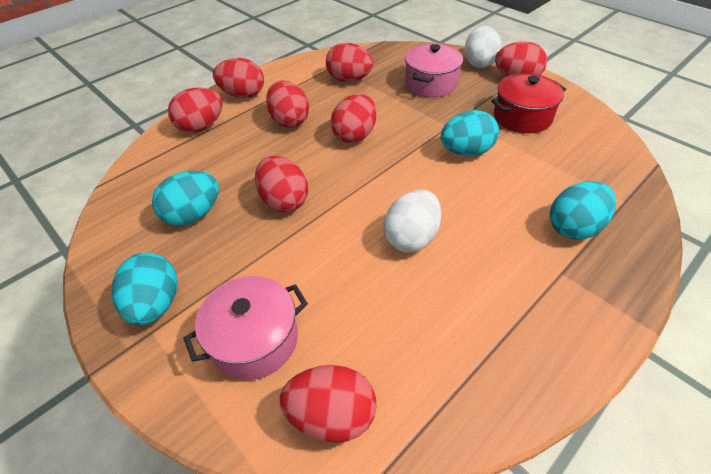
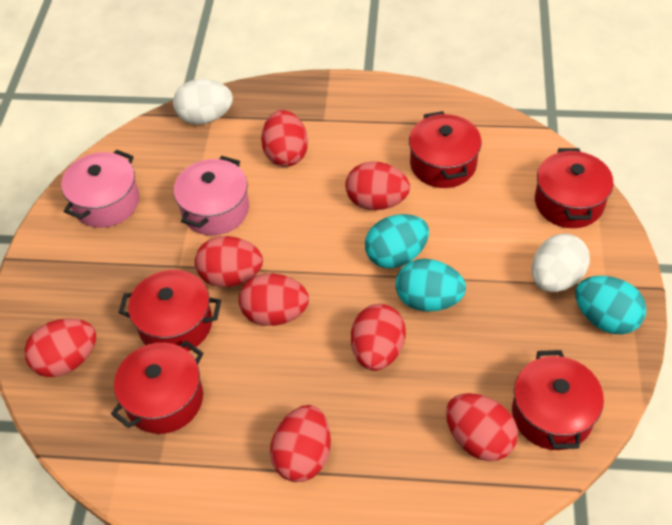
red pot: [491,73,566,133] = 1 -> [111,341,203,434] [118,270,221,351] [409,111,482,188] [512,350,604,450] [535,148,614,228] = 5
turquoise egg: [112,253,177,325] [152,171,219,226] [441,110,499,156] [550,181,616,240] = 4 -> [365,214,429,268] [396,259,466,312] [575,276,646,335] = 3

